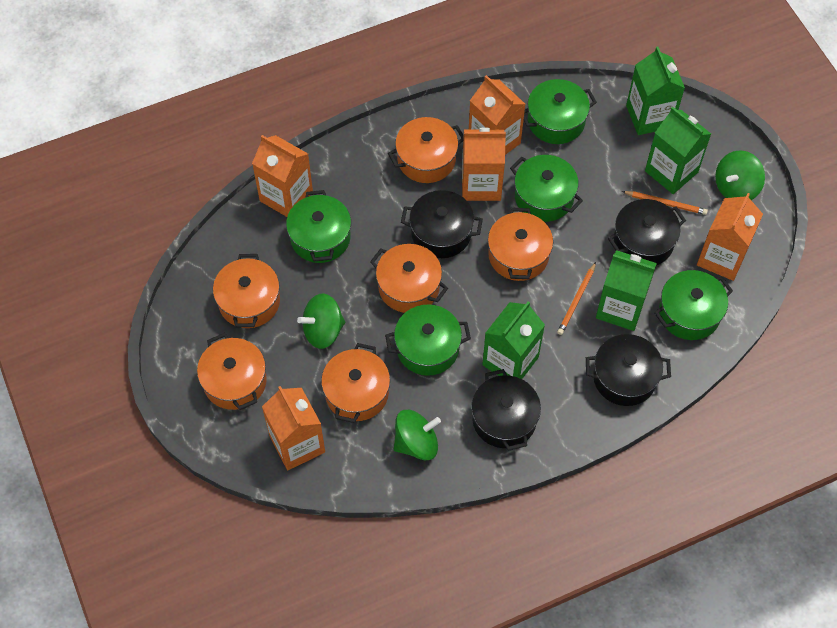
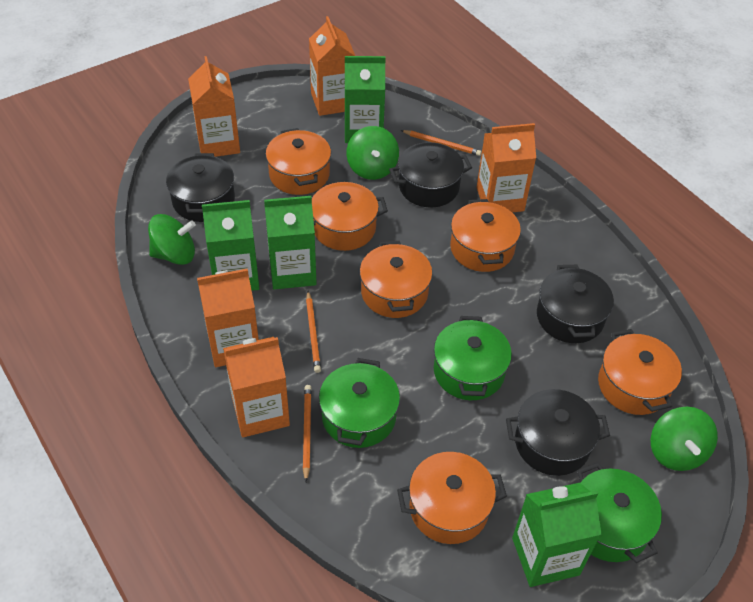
green pot: [286,190,351,263] [385,304,471,376] [510,155,583,222] [524,79,597,144] [654,270,733,340] = 5 -> [319,358,400,448] [434,316,512,400] [577,462,662,563] = 3
orange pencil: [557,262,596,335] [622,191,708,215] = 2 -> [303,385,312,482] [306,291,321,373] [401,130,481,156] = 3

